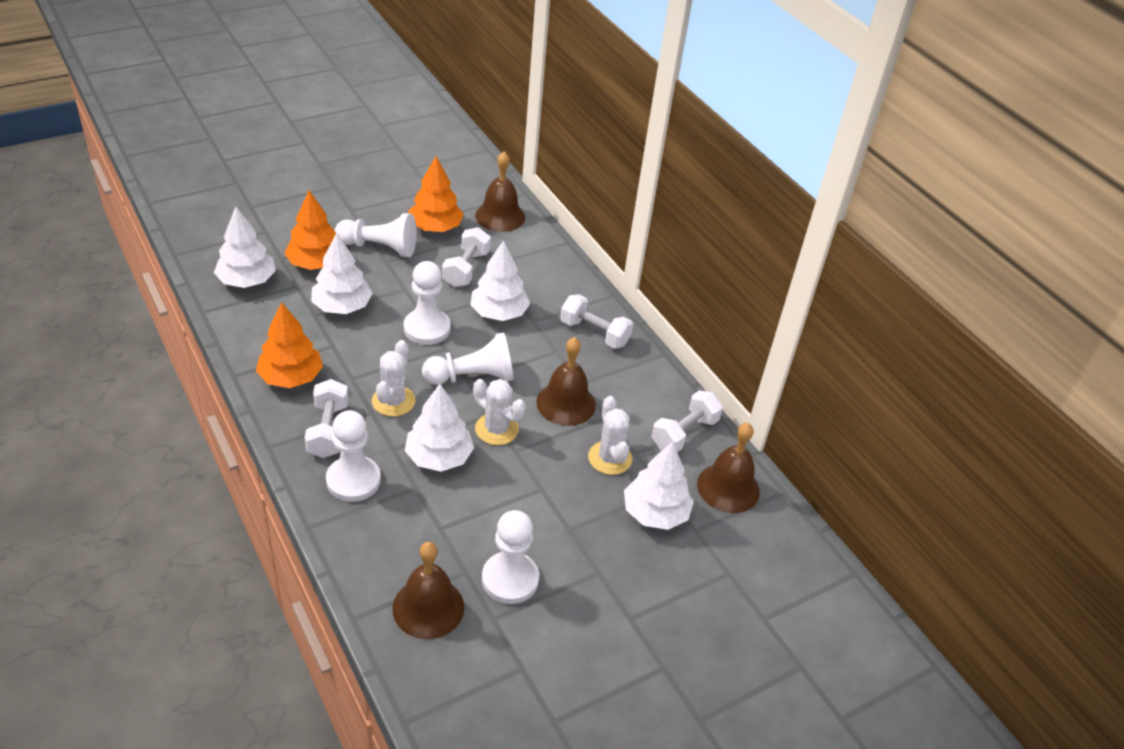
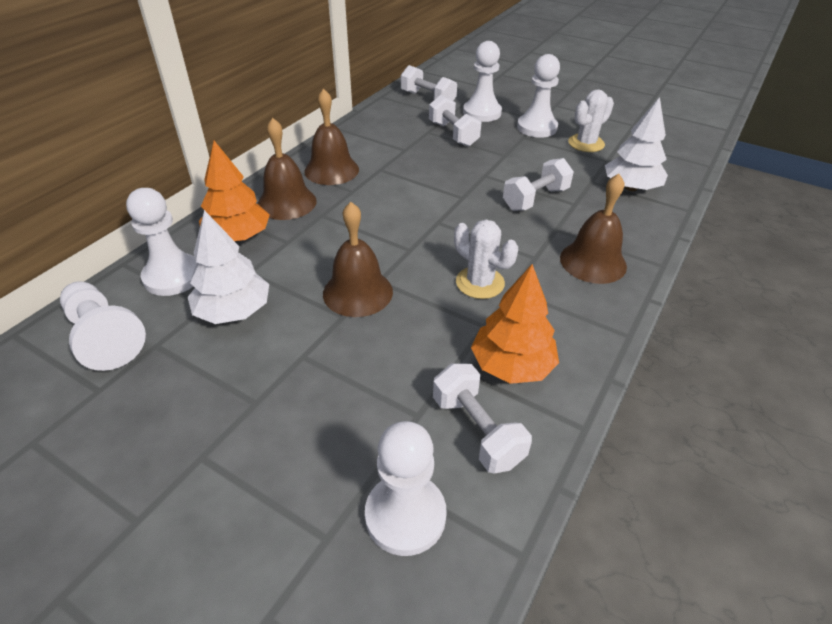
orange tree: [256,302,323,388] [284,190,336,270] [408,156,464,232] = 3 -> [199,141,270,241] [471,264,559,384] = 2
white cactus: [372,340,415,417] [473,379,526,445] [588,396,632,475] = 3 -> [454,219,518,299] [568,89,614,152] = 2
white tree: [214,207,276,288] [311,233,373,314] [405,384,474,472] [470,240,530,321] [624,442,694,530] = 5 -> [188,210,269,324] [605,97,668,191] = 2

